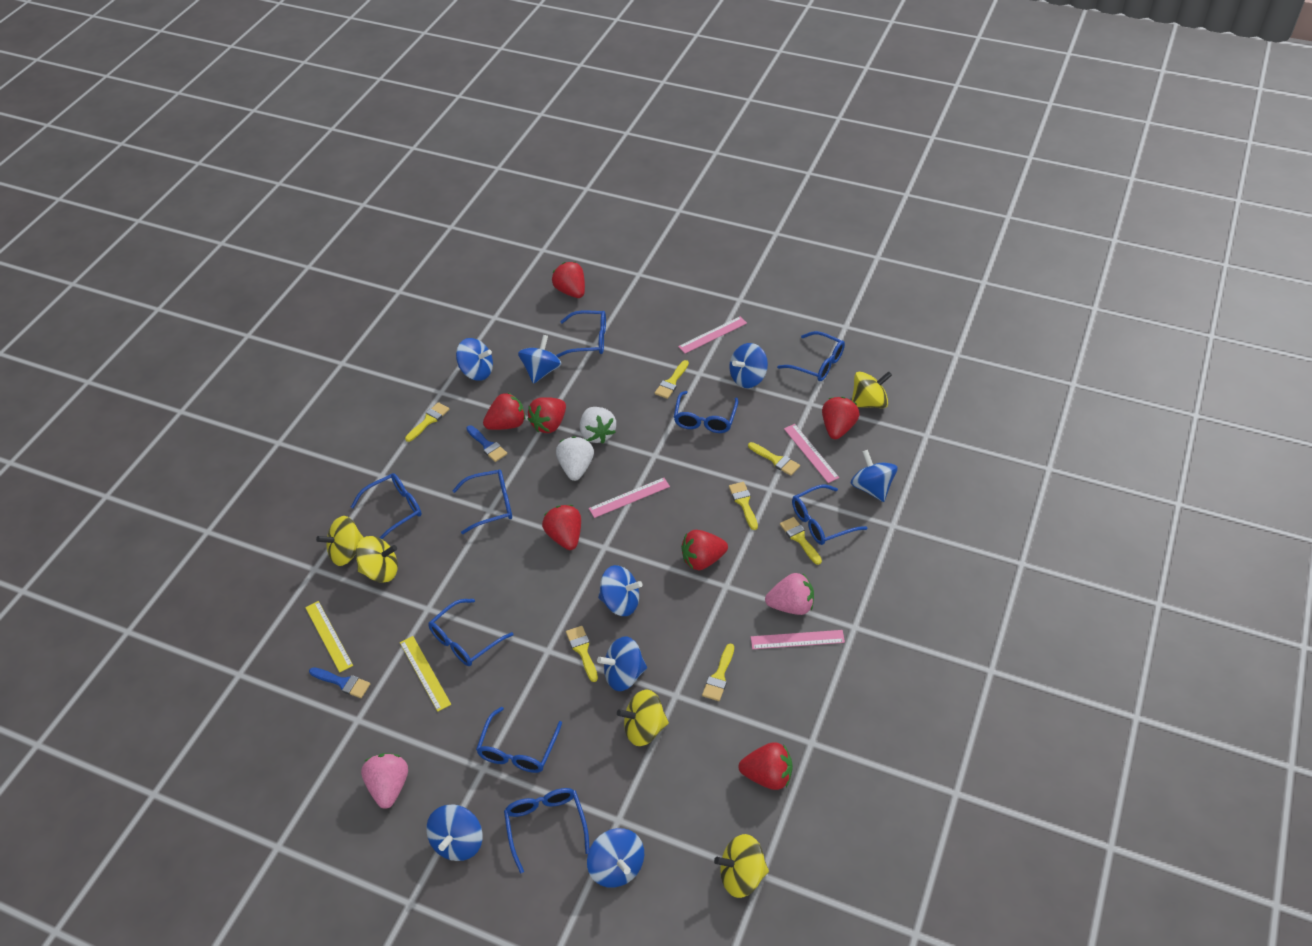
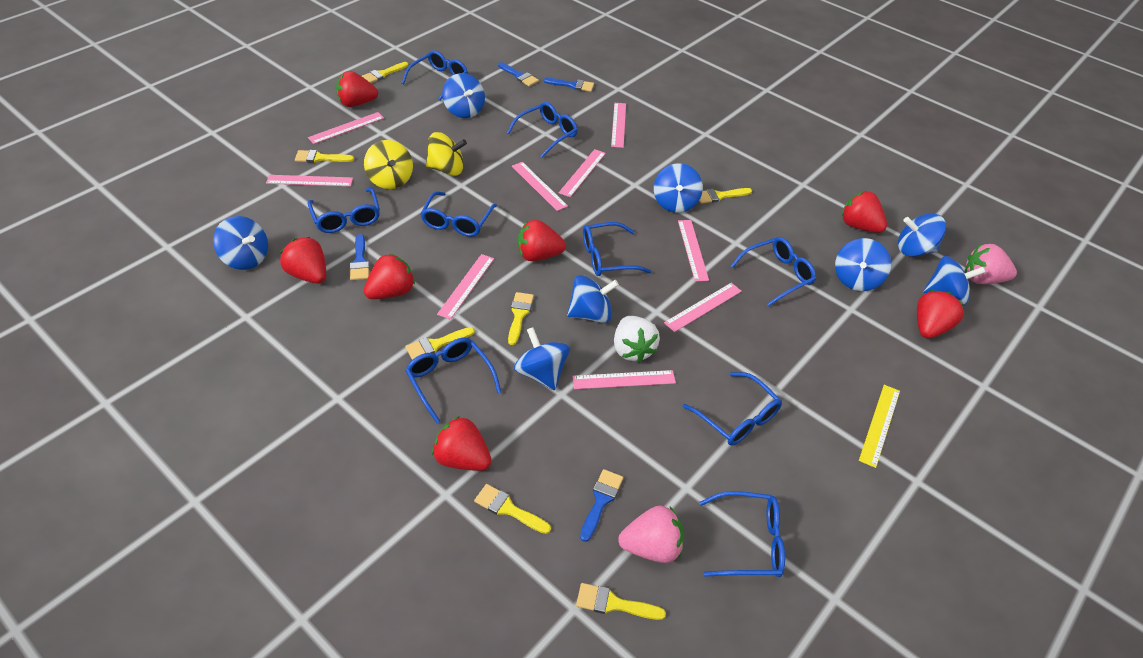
blue brush: [309,667,370,698] [466,425,507,462] = 2 -> [350,234,370,280] [498,62,539,86] [543,78,594,92] [580,469,623,542] = 4
pink ruler: [589,478,670,518] [678,316,747,353] [751,630,845,649] [784,424,839,483] = 4 -> [266,175,353,187] [308,112,384,144] [437,254,494,320] [512,162,568,211] [559,149,606,197] [572,370,676,389] [611,103,626,148] [664,283,742,332] [678,220,709,281] = 9
white strawberry: [556,436,594,481] [580,407,616,443] = 2 -> [614,316,660,363] = 1
yellow ruler: [305,601,353,673] [400,636,451,712] = 2 -> [859,385,900,468] = 1
yellow spinning top: [316,516,364,566] [356,536,398,583] [617,690,669,746] [714,834,769,898] [852,371,892,408] = 5 -> [364,140,413,189] [426,132,467,176] = 2

